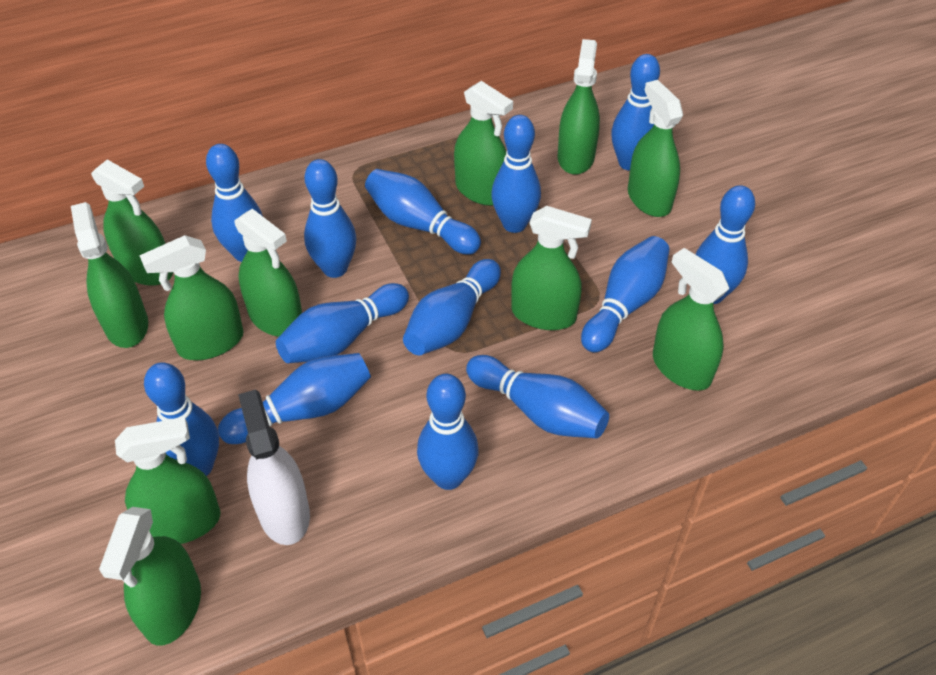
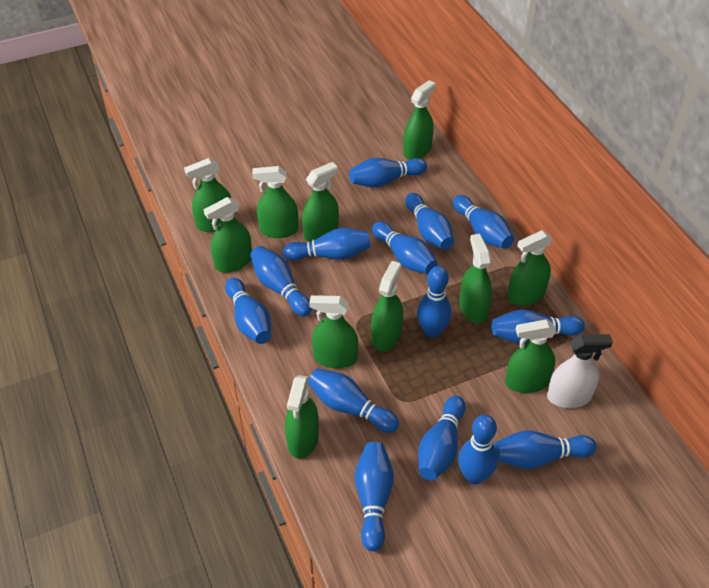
blue bowling pin: [144,362,219,476] [206,144,263,262] [218,353,371,444] [276,283,409,363] [304,159,356,278] [365,169,481,255] [403,259,501,355] [417,374,479,490] [466,355,609,438] [491,115,541,233] [581,236,670,352] [611,54,660,171] [695,185,755,304] = 13 -> [225,278,271,344] [250,246,312,317] [283,228,371,261] [308,368,399,433] [349,158,427,188] [355,442,394,551] [372,221,438,274] [405,193,454,250] [417,266,452,338] [418,396,466,480] [453,195,514,249] [458,415,498,485] [492,309,585,344] [494,430,596,469] = 14

